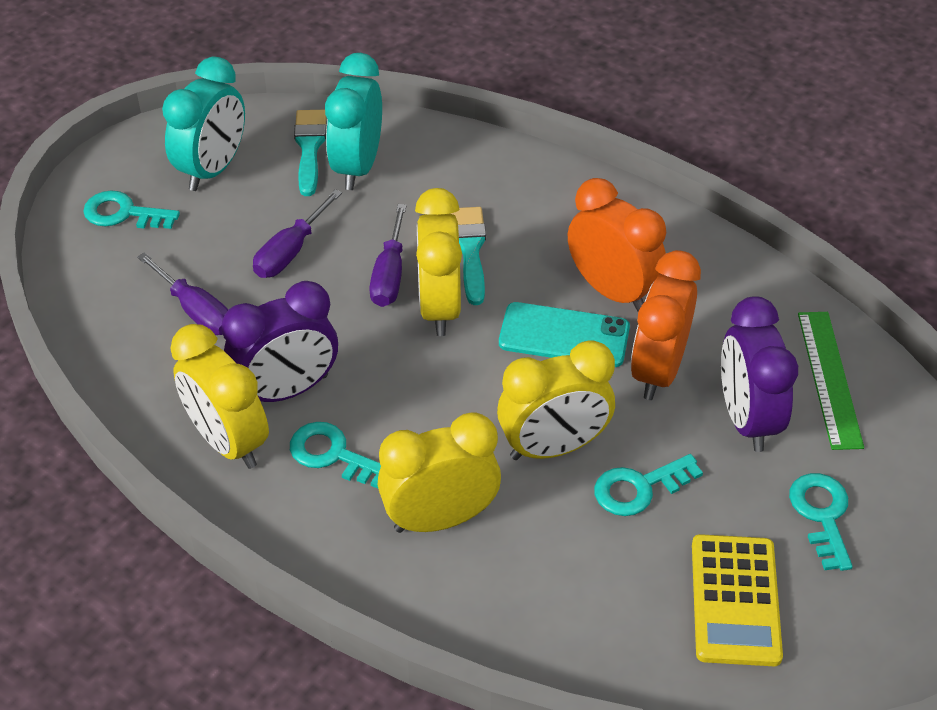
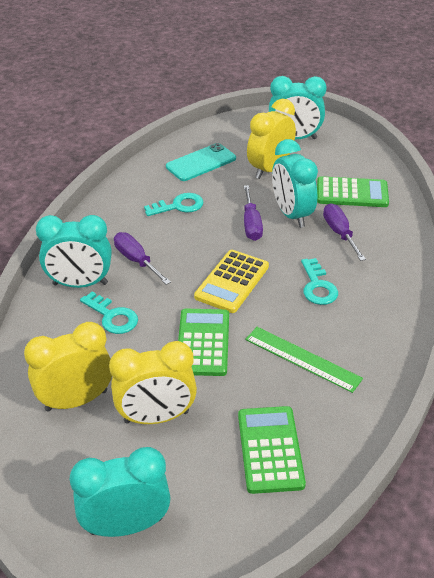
green calculator: none = 0 -> [178,309,229,376] [238,406,306,494] [317,176,389,207] = 3
orange clock: [568,178,666,312] [631,250,701,400] = 2 -> none = 0
purple clock: [222,281,338,402] [721,296,798,452] = 2 -> none = 0
turquoise brush: [294,110,326,196] [451,207,486,305] = 2 -> none = 0
turquoise clock: [162,56,245,191] [325,53,382,190] = 2 -> [36,215,112,288] [70,447,171,537] [269,76,327,140] [272,139,318,228] = 4
turquoise key: [83,190,180,229] [290,422,381,489] [594,454,703,516] [789,473,853,571] = 4 -> [80,292,138,334] [144,193,204,216] [301,258,338,305] = 3
yellow clock: [170,324,269,469] [378,412,501,533] [415,188,462,336] [497,340,615,460] = 4 -> [24,322,112,412] [109,341,197,424] [247,99,296,179] = 3

